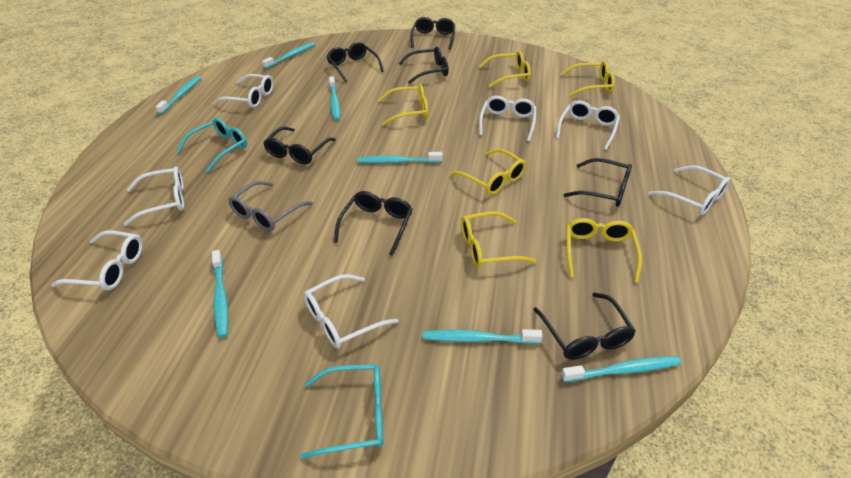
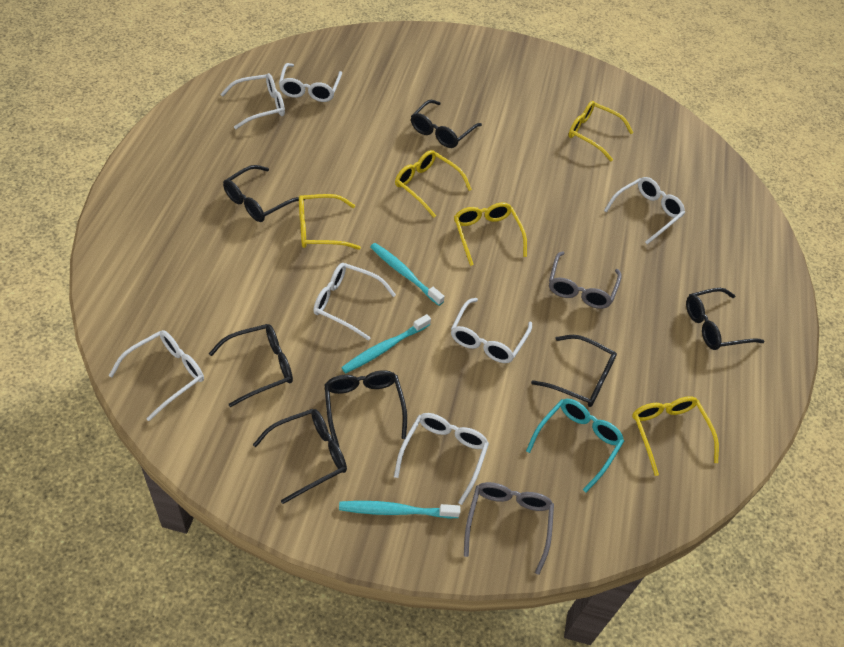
grey glasses: [228,181,313,231] = 1 -> [464,482,554,575] [549,251,622,309] = 2
turquoise glasses: [177,118,247,172] [300,364,383,459] = 2 -> [526,399,624,492] = 1
turquoise toothbrush: [155,76,201,114] [212,250,228,338] [262,42,315,69] [329,76,340,121] [357,152,443,163] [423,329,542,344] [561,356,681,382] = 7 -> [339,501,460,518] [341,314,431,373] [370,243,445,306] = 3
yellow glasses: [378,84,428,125] [450,149,526,195] [461,211,537,268] [479,51,531,87] [561,61,615,97] [566,218,642,283] = 6 -> [299,194,361,250] [395,150,472,218] [454,202,527,266] [569,101,633,161] [632,396,719,476] = 5

